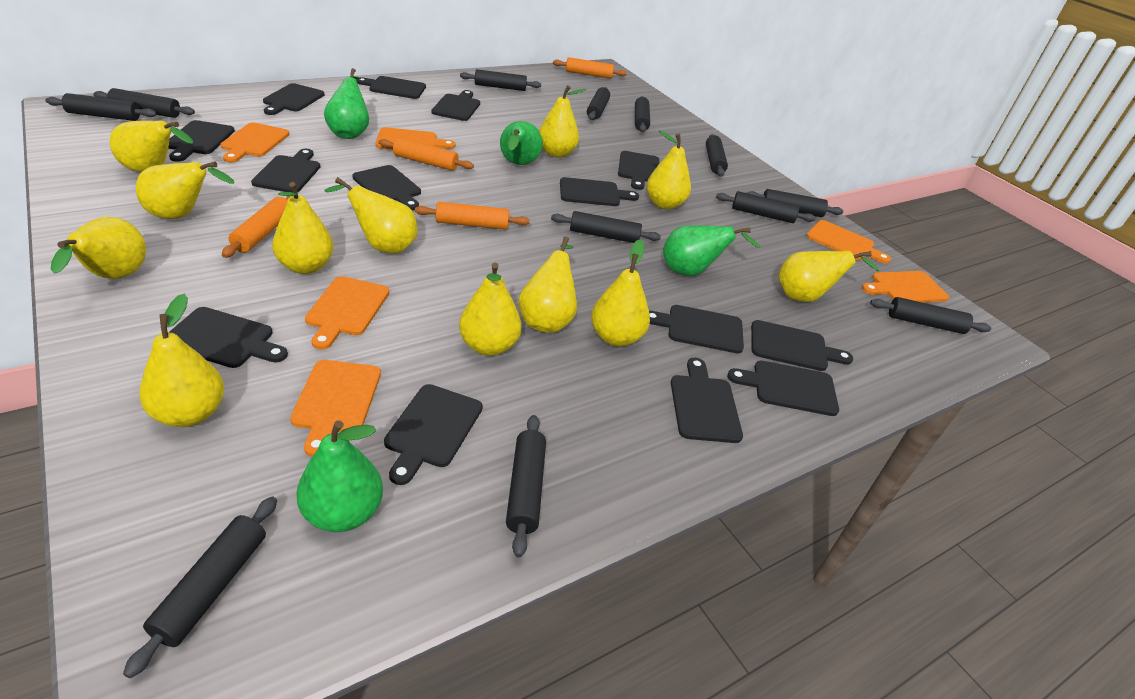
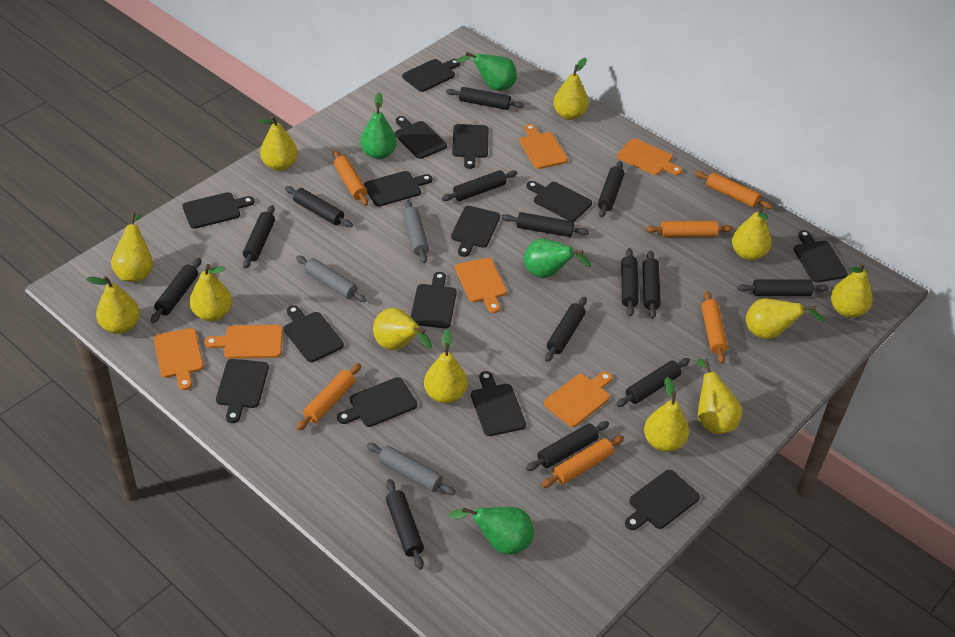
black rolling pin: [45,93,157,121] [93,88,195,118] [123,496,277,678] [460,69,541,91] [506,415,546,558] [551,211,661,243] [587,87,610,120] [635,96,650,132] [706,134,728,177] [716,191,816,223] [747,189,843,217] [870,297,991,334] = 12 -> [151,258,201,323] [243,205,275,269] [285,186,353,227] [386,479,424,569] [442,170,517,201] [446,87,524,110] [502,212,589,237] [526,421,609,471] [545,297,587,362] [598,161,624,217] [616,358,690,407] [621,248,639,316] [643,251,661,319] [737,279,829,296] = 14
grey rolling pin: none = 0 -> [296,256,366,302] [367,443,455,495] [403,200,429,263] = 3
orange rolling pin: [222,196,291,258] [379,137,474,171] [415,202,530,230] [553,57,627,79] = 4 -> [297,363,361,430] [333,150,368,206] [542,436,624,488] [646,221,733,237] [695,171,772,209] [701,291,728,363] = 6

